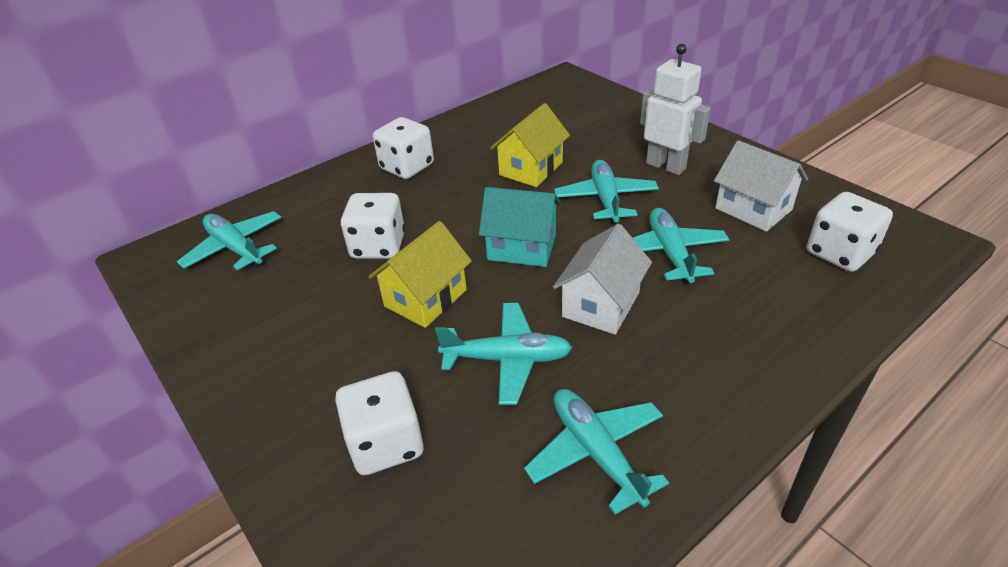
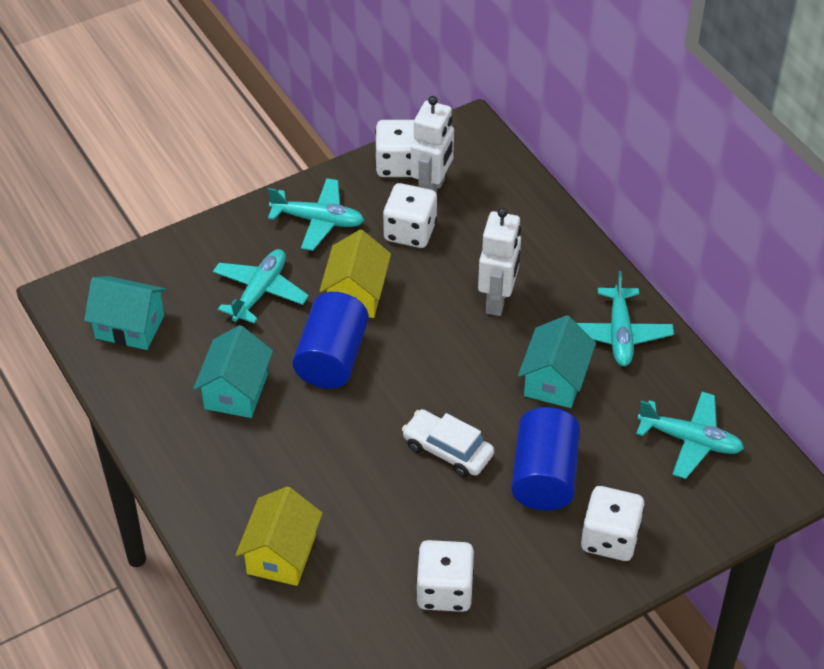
blue cylinder: none = 0 -> [293,292,369,389] [511,407,580,510] = 2
turquoise house: [479,187,561,267] = 1 -> [84,276,166,350] [193,325,273,418] [518,315,596,408] = 3
turquoise plane: [177,211,281,270] [435,303,572,405] [524,389,669,514] [554,160,659,224] [633,208,729,284] = 5 -> [213,249,309,324] [268,178,364,251] [577,271,674,366] [636,392,744,479] = 4
white car: none = 0 -> [402,409,494,478] = 1
white house: [553,224,652,335] [714,140,808,232] = 2 -> none = 0
white robot: [640,44,711,175] = 1 -> [411,96,454,194] [478,207,521,316] = 2

